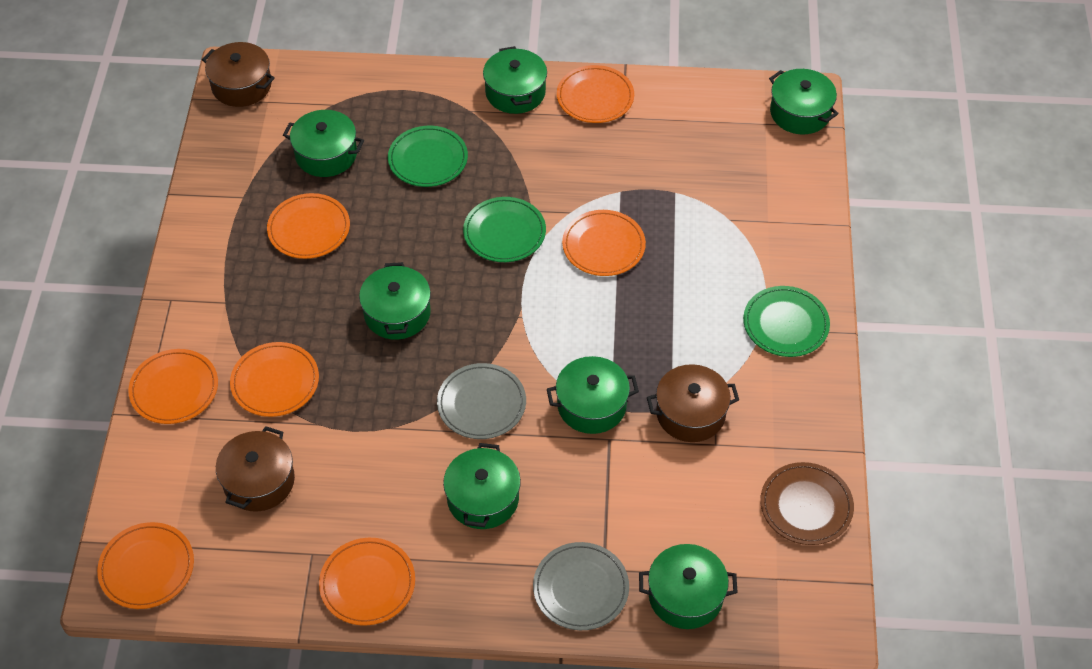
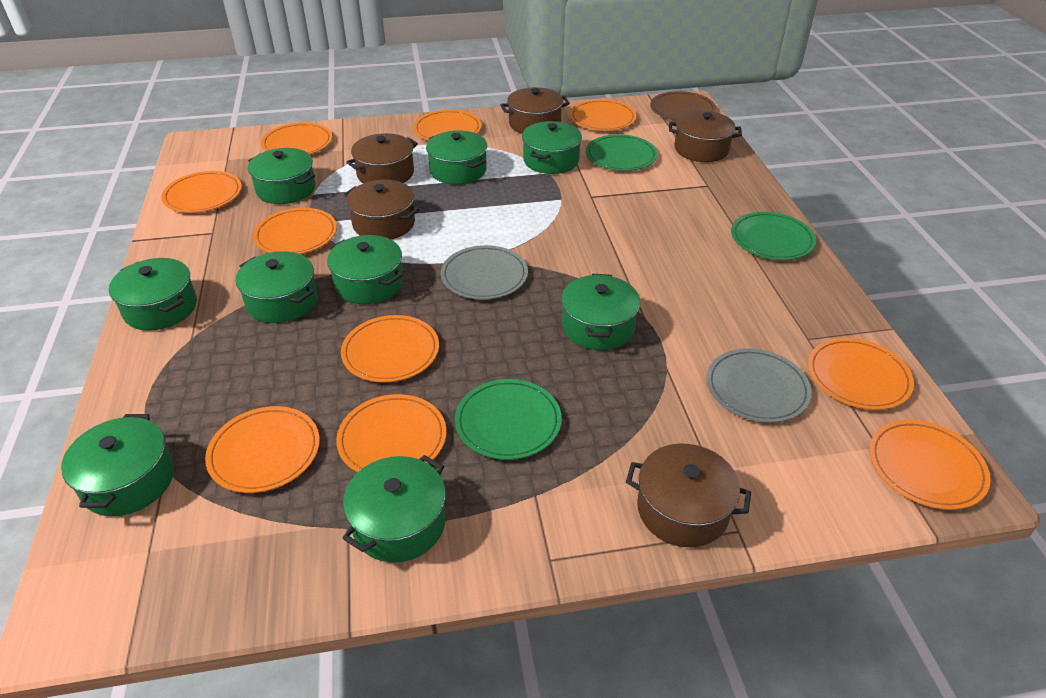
brown pot: [202,42,275,107] [216,426,295,512] [647,364,739,442] = 3 -> [344,180,419,239] [346,133,418,183] [501,87,570,134] [626,444,751,547] [669,111,742,162] = 5
green pot: [283,110,364,177] [359,262,431,340] [443,443,521,529] [483,46,547,114] [547,356,639,434] [639,544,738,629] [769,69,839,134] = 7 -> [61,414,174,516] [109,258,197,331] [236,251,317,323] [248,148,316,204] [327,235,403,304] [343,455,446,563] [426,130,487,185] [522,121,582,174] [561,274,640,350] = 9
orange plate: [97,522,194,609] [128,349,218,424] [230,342,319,417] [267,193,350,259] [319,538,415,626] [557,65,634,123] [562,210,646,276] = 7 -> [161,171,242,213] [205,406,320,493] [253,208,337,254] [261,122,332,154] [336,394,446,472] [341,315,439,383] [413,110,482,141] [570,99,636,131] [808,338,914,410] [869,420,991,510] = 10

